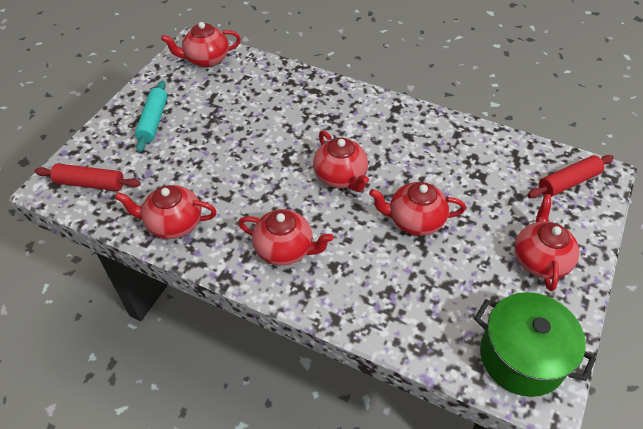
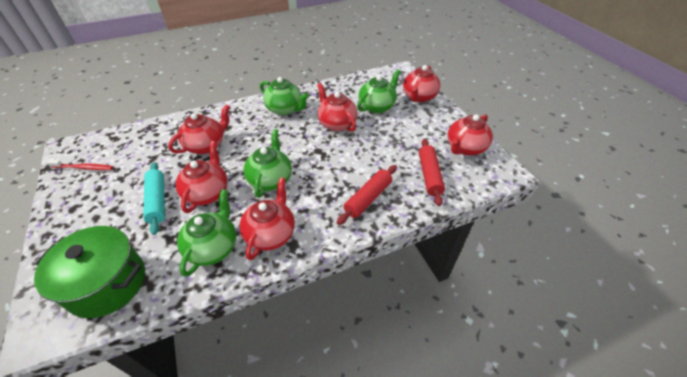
green teapot: none = 0 -> [177,189,237,277] [244,129,292,198] [260,77,309,115] [357,69,401,113] = 4
red toothbrush: none = 0 -> [48,160,113,170] = 1

